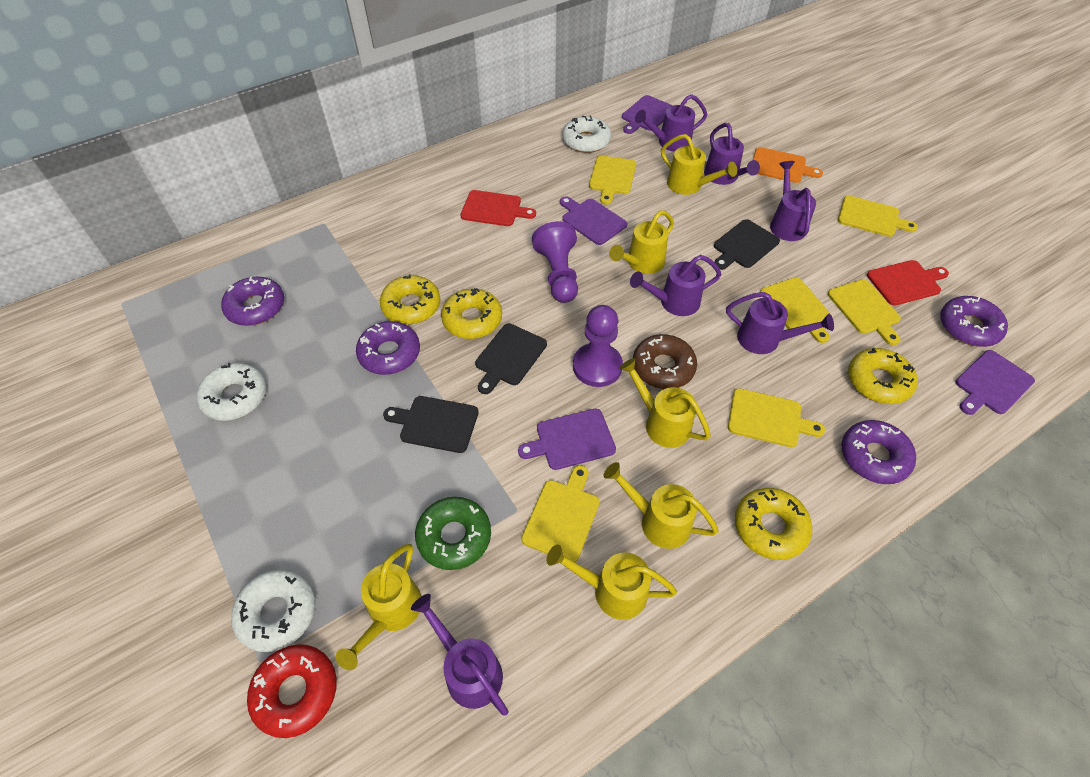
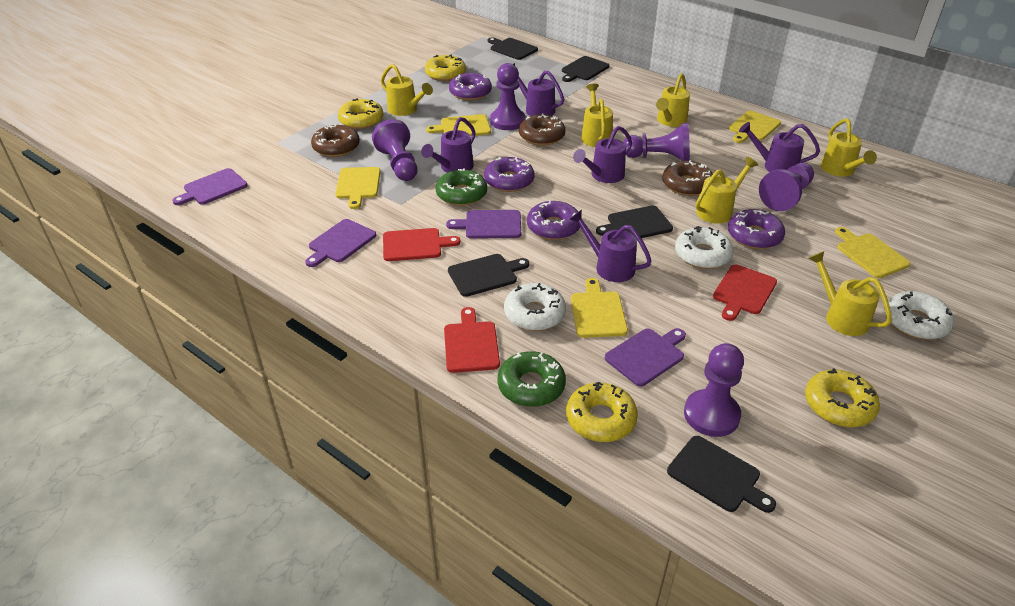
black cutting board: [383,396,479,453] [475,323,547,394] [714,219,780,270] = 3 -> [448,254,529,297] [488,37,538,60] [562,56,609,82] [596,205,673,238] [667,436,776,513] = 5
brown donut: [633,334,697,389] = 1 -> [311,124,360,157] [519,113,566,146] [662,160,713,196] = 3
green donut: [415,497,491,570] = 1 -> [436,168,487,206] [498,351,566,407] = 2
orange cutting board: [753,147,823,183] = 1 -> none = 0
purple pawn: [532,221,578,303] [573,305,623,387] = 2 -> [372,119,417,181] [490,63,526,130] [623,123,690,161] [684,343,744,437] [759,163,814,211] = 5
purple watering can: [411,594,509,716] [630,255,721,316] [635,94,707,152] [704,123,760,185] [726,292,834,354] [770,161,816,241] = 6 -> [421,117,476,173] [513,63,564,116] [569,210,652,282] [573,126,632,183] [739,122,820,172] = 5
red cutting board: [460,190,536,226] [867,260,949,306] = 2 -> [383,228,461,261] [444,307,500,373] [713,265,777,321] = 3
red donut: [247,644,337,738] = 1 -> none = 0
yellow cutting board: [522,465,600,562] [589,156,636,205] [728,388,825,447] [760,277,830,343] [828,279,901,345] [838,195,918,237] = 6 -> [335,167,381,209] [426,114,491,136] [571,278,628,338] [729,111,781,143] [835,227,911,278] = 5

